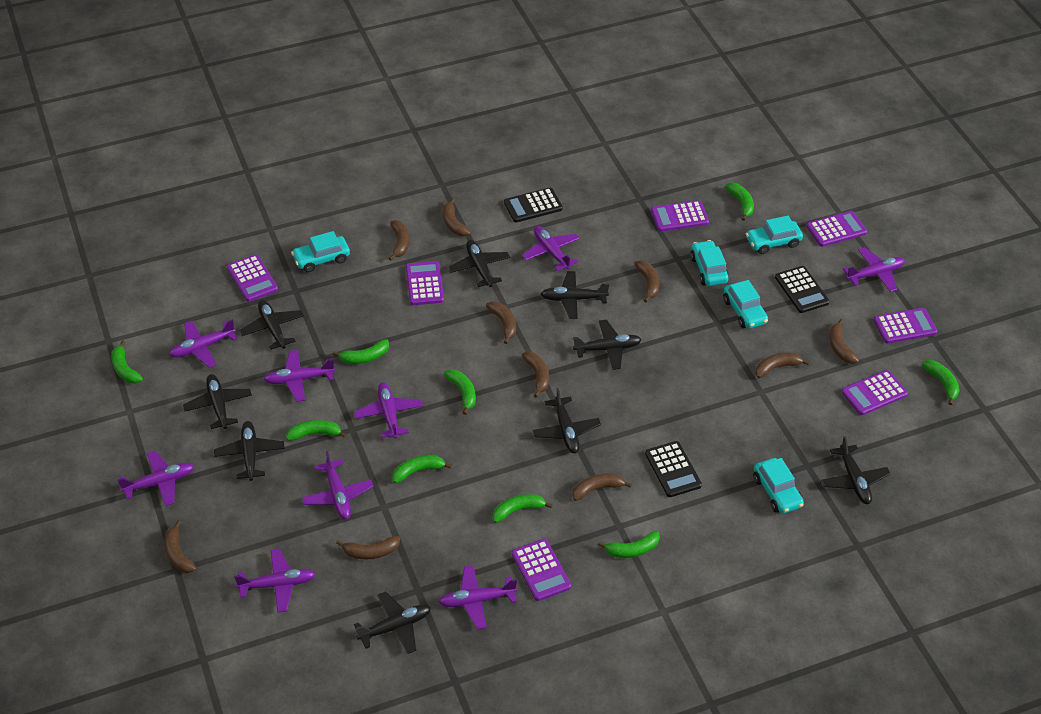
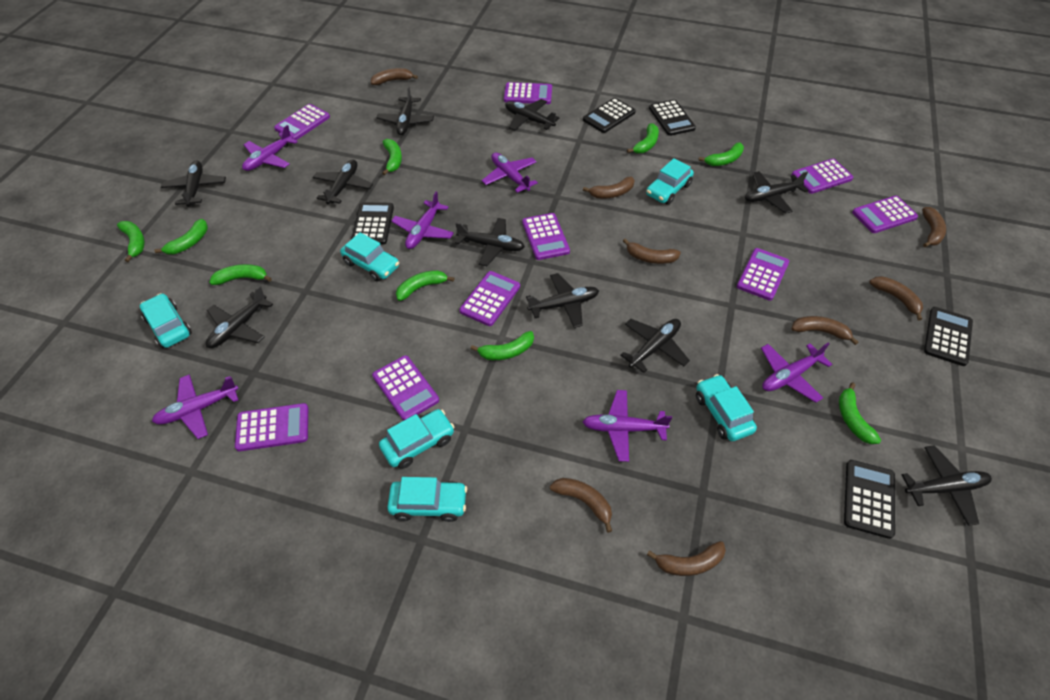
black calculator: [504,188,563,222] [645,441,702,497] [775,266,830,313] = 3 -> [351,202,394,245] [583,98,636,133] [649,100,696,136] [844,460,895,539] [924,307,973,366] = 5
black plane: [183,374,252,429] [214,421,285,481] [239,300,304,350] [354,591,431,654] [448,240,510,287] [532,388,601,454] [541,271,609,319] [573,320,642,370] [821,436,890,504] = 9 -> [161,160,226,207] [206,286,273,348] [313,159,373,204] [376,86,434,135] [455,218,525,266] [505,99,560,130] [526,273,599,328] [620,319,690,373] [745,171,808,213] [901,445,992,526] = 10
brown banana: [164,521,197,573] [336,536,400,559] [388,220,409,261] [443,198,471,236] [486,301,516,344] [522,352,549,398] [572,473,632,501] [634,260,660,302] [755,353,810,378] [829,319,859,364] = 10 -> [371,68,418,85] [550,478,612,533] [583,177,635,199] [623,238,681,264] [647,541,726,576] [791,316,858,345] [869,276,923,321] [922,207,946,247] = 8
purple calculator: [227,254,278,302] [406,261,444,305] [512,539,571,601] [651,200,709,232] [806,211,867,247] [841,370,908,415] [873,308,937,343] = 7 -> [235,403,308,451] [274,104,330,140] [372,355,439,421] [459,271,520,326] [504,82,552,104] [522,213,570,260] [737,248,789,301] [792,159,853,194] [852,196,918,233] = 9
purple plane: [118,451,194,506] [169,319,237,367] [234,549,315,613] [263,350,335,402] [302,451,374,519] [354,382,423,439] [439,565,517,630] [522,226,580,271] [843,247,905,292] = 9 -> [152,375,239,439] [242,125,298,171] [391,191,454,249] [482,152,538,193] [583,390,672,462] [761,342,832,403] = 6
turquoise car: [291,231,350,272] [690,240,729,286] [723,280,768,329] [746,216,803,254] [753,458,804,514] = 5 -> [140,293,192,348] [340,232,399,282] [379,409,455,469] [387,477,467,522] [646,158,694,205] [696,374,757,441] = 6

